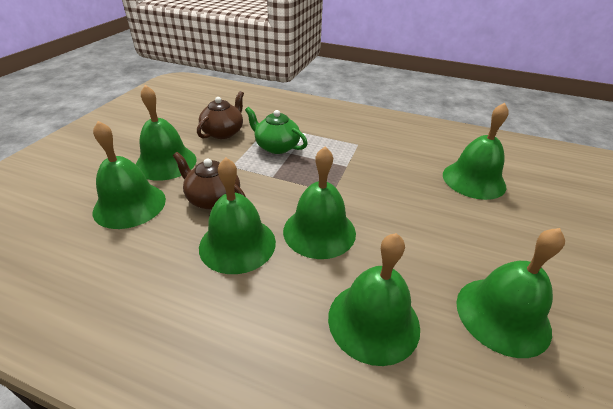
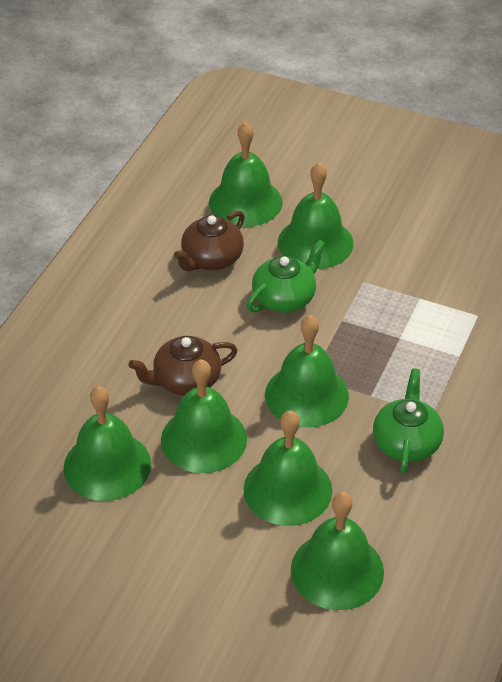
green teapot: [245,107,308,154] = 1 -> [247,240,325,313] [373,369,444,474] = 2

